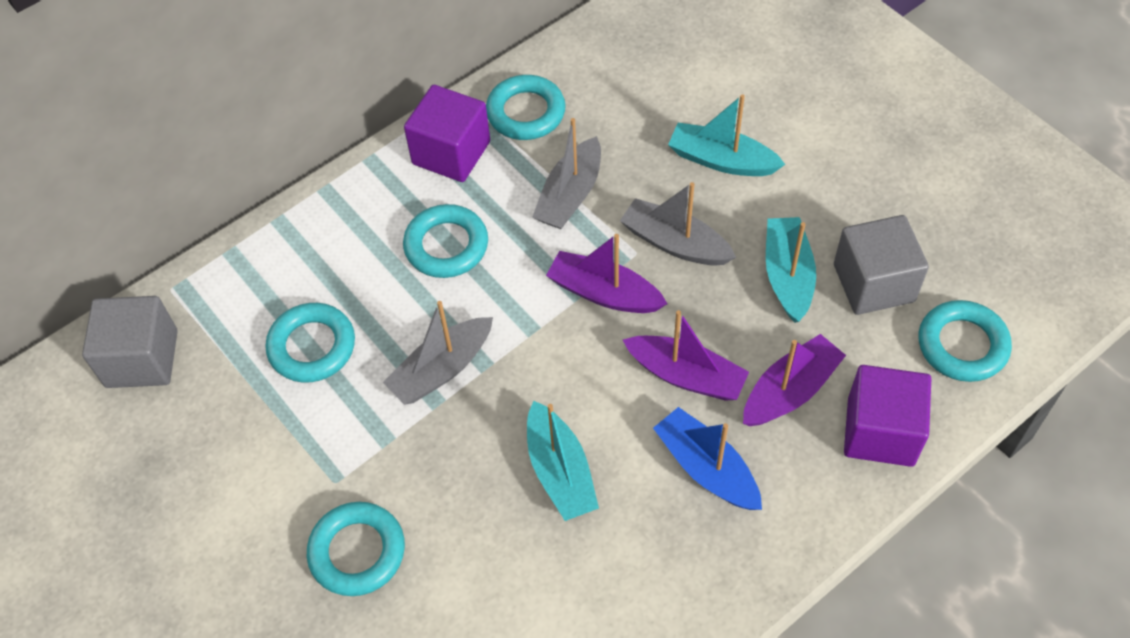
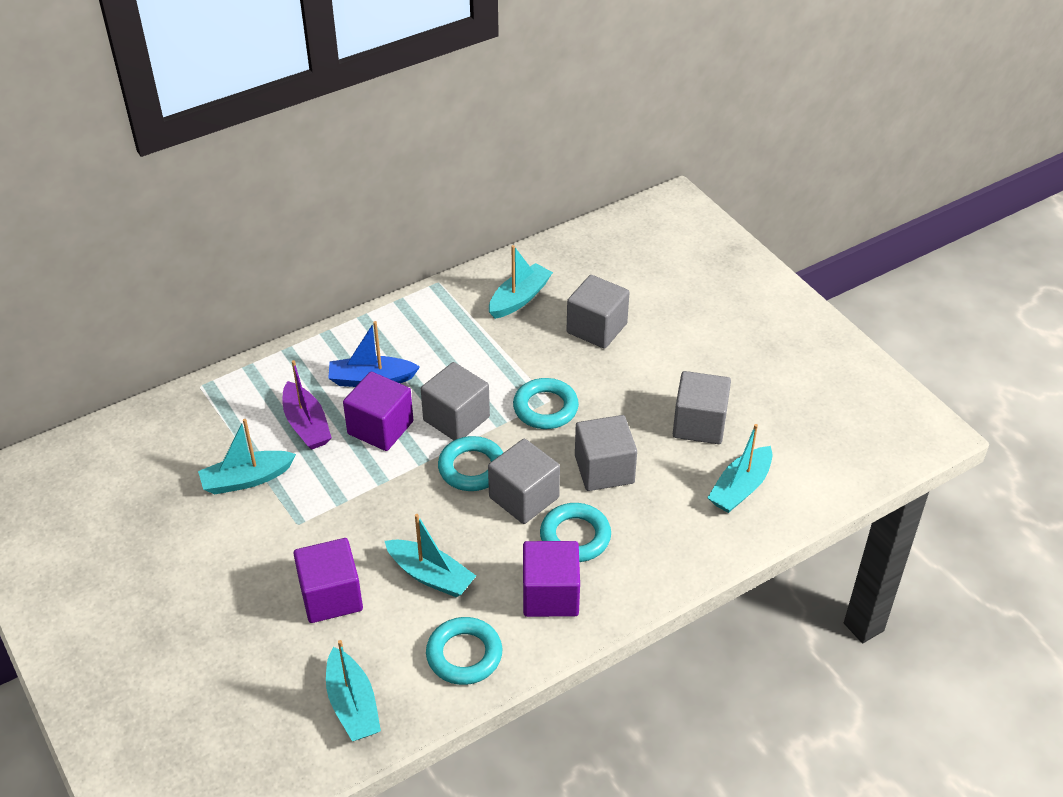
grey boat: [383,301,493,405] [532,118,601,229] [620,182,736,265] = 3 -> none = 0
grey cube: [82,296,178,388] [834,215,929,315] = 2 -> [421,362,490,440] [488,439,560,524] [566,275,629,349] [575,415,637,491] [673,371,731,444] = 5
purple boat: [546,234,667,313] [623,310,749,401] [743,334,846,426] = 3 -> [283,360,332,450] = 1
purple cube: [404,85,490,182] [844,365,931,467] = 2 -> [293,538,363,623] [343,372,413,451] [523,541,580,617] = 3
turquoise boat: [527,401,599,521] [668,94,785,176] [766,217,816,323] = 3 -> [198,419,296,494] [326,640,381,741] [385,514,476,597] [489,245,553,319] [707,424,772,513] = 5
turquoise ring: [266,303,355,383] [307,502,405,596] [403,204,488,278] [486,75,566,140] [919,300,1012,382] = 5 -> [426,617,502,685] [438,436,503,491] [513,378,579,429] [540,503,611,562] = 4

